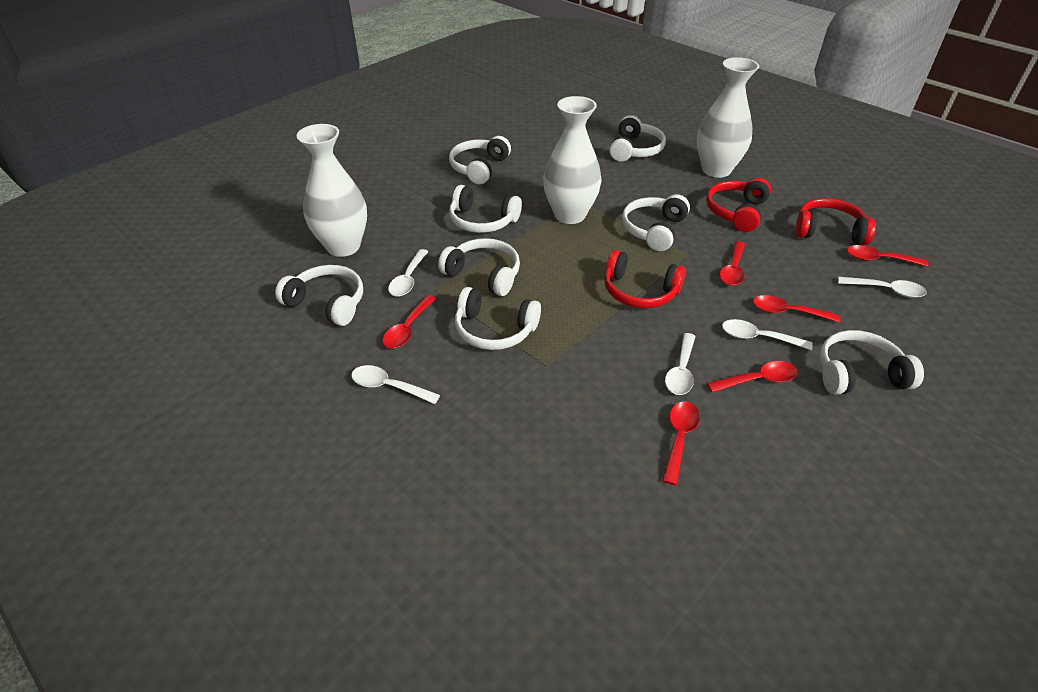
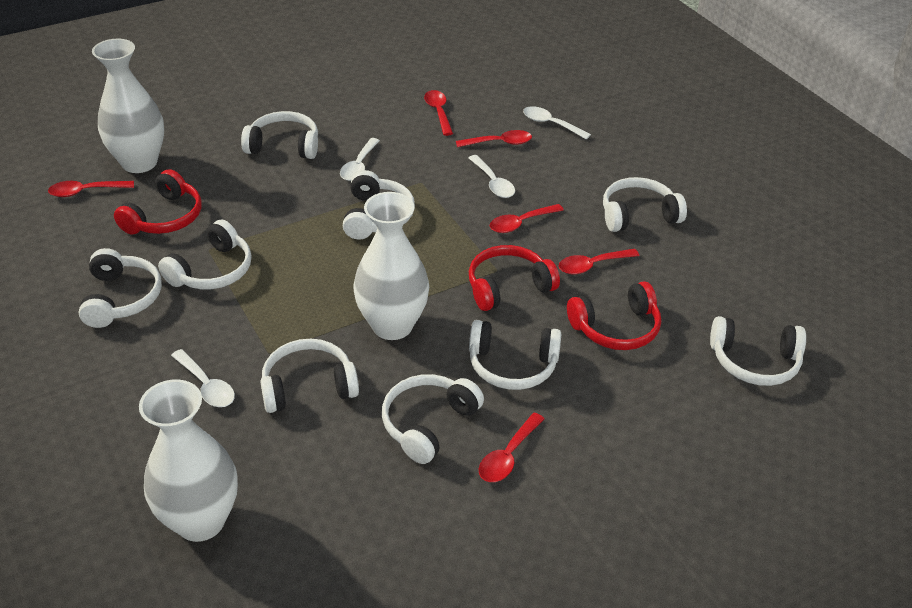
white headphones: [275,265,363,326] [438,238,520,296] [449,136,511,184] [449,185,522,233] [455,287,541,350] [609,115,666,162] [622,194,690,251] [820,330,924,395] = 8 -> [79,248,162,328] [158,220,252,289] [241,111,318,159] [260,339,359,413] [343,170,415,240] [382,374,484,464] [469,320,561,390] [603,177,687,232] [710,316,806,386] = 9
white spoon: [351,365,440,404] [388,249,429,297] [665,333,696,395] [722,319,813,350] [838,277,927,298] = 5 -> [171,349,235,407] [340,138,380,181] [468,155,515,198] [523,106,591,140] = 4

